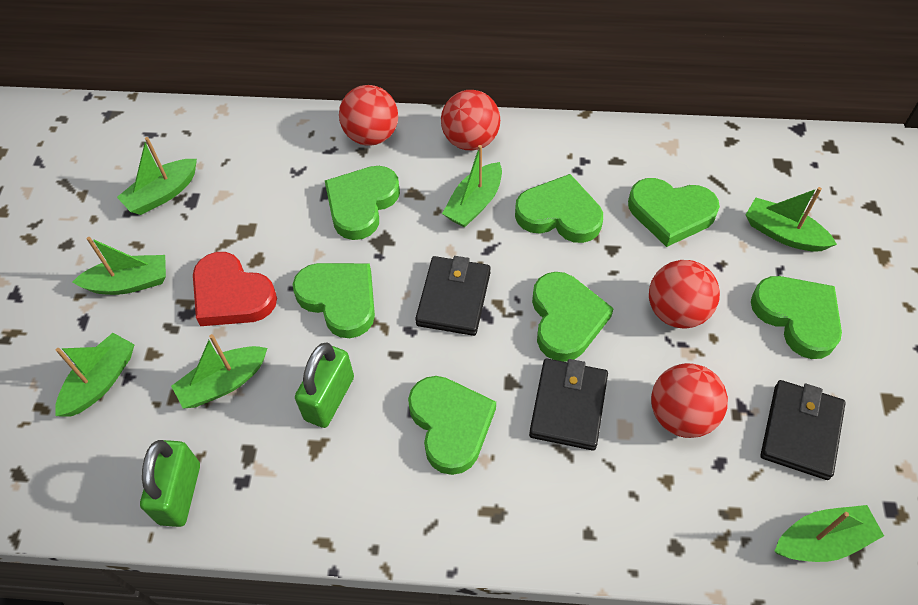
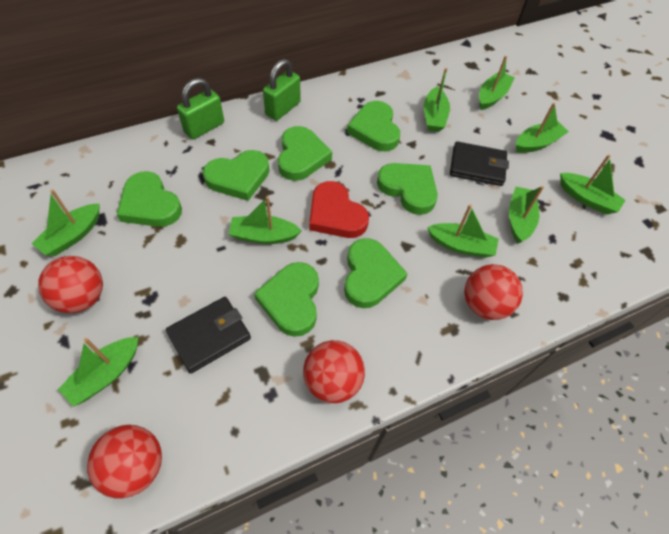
black wallet: [415,256,491,336] [529,359,608,450] [760,380,846,480] = 3 -> [166,297,251,373] [450,141,509,186] = 2
green boat: [55,333,135,417] [73,237,166,295] [117,137,197,215] [171,334,267,408] [442,145,502,228] [746,187,837,252] [774,505,884,562] = 7 -> [31,189,100,256] [58,337,138,407] [229,196,302,244] [424,68,450,132] [427,205,499,258] [479,56,514,110] [509,186,544,243] [516,103,569,153] [560,154,625,215] = 9

